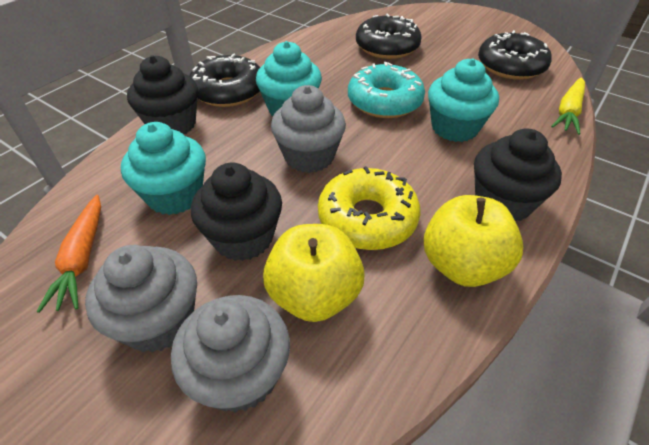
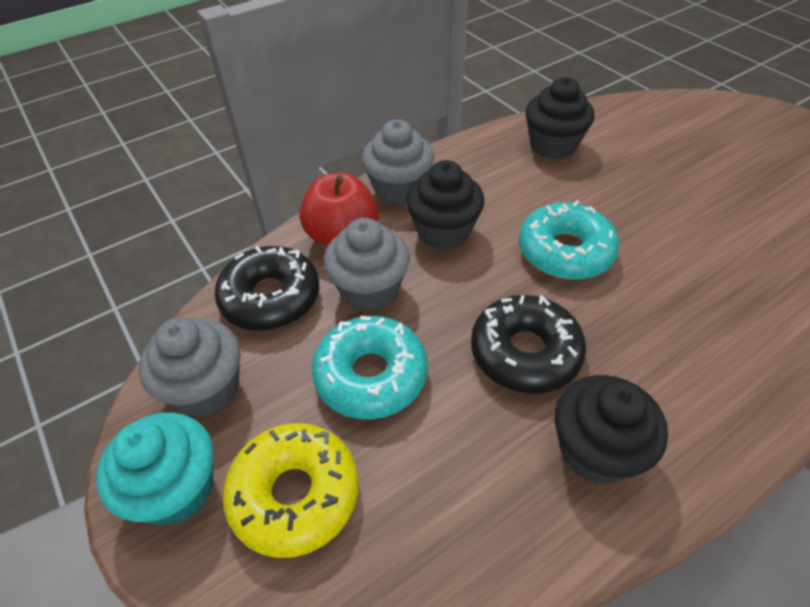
black donut: [190,53,260,107] [356,14,422,59] [478,30,552,80] = 3 -> [214,246,319,331] [471,295,586,394] = 2
orange carrot: [36,195,101,313] = 1 -> none = 0
red apple: none = 0 -> [300,173,378,246] = 1
turquoise cupcake: [121,122,206,215] [256,41,322,116] [428,58,499,142] = 3 -> [96,412,214,525] = 1
turquoise donut: [348,62,425,118] = 1 -> [312,316,428,419] [519,201,619,280] = 2
yellow apple: [263,224,365,322] [424,195,523,287] = 2 -> none = 0
yellow carrot: [551,78,585,135] = 1 -> none = 0

